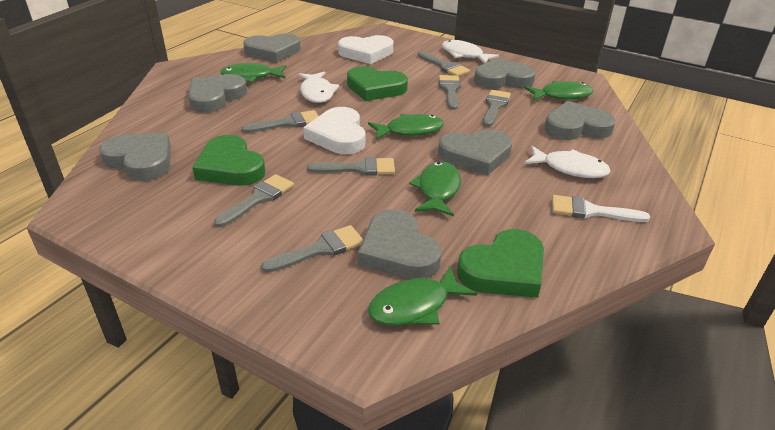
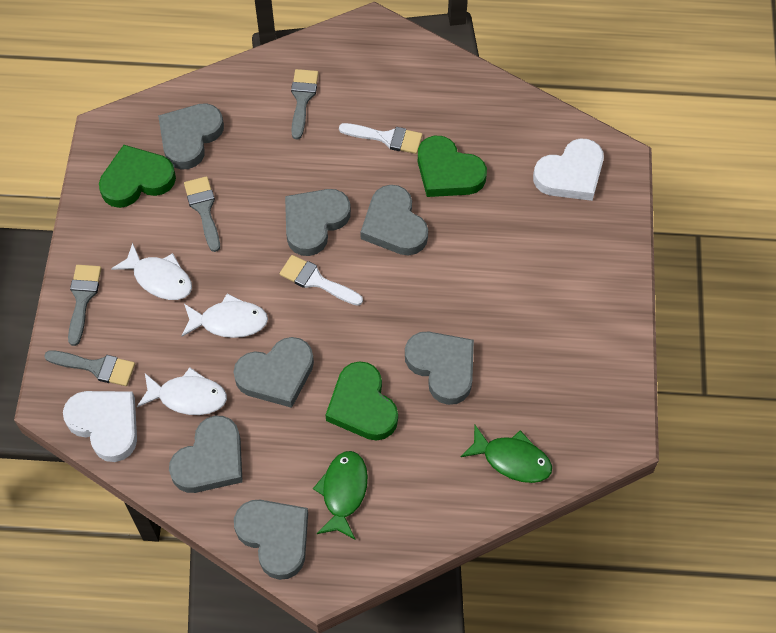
green fish: [220,63,286,83] [368,114,444,140] [368,266,477,326] [409,162,461,216] [524,81,593,101] = 5 -> [313,451,368,540] [461,425,552,483] = 2
grey brush: [214,174,294,227] [241,110,319,133] [261,225,363,273] [307,157,395,176] [418,51,470,76] [439,75,461,110] [483,90,511,127] = 7 -> [44,350,135,386] [68,265,101,346] [184,176,220,252] [291,69,318,139] = 4
white brush: [552,195,650,222] = 1 -> [279,255,363,306] [339,123,423,154] = 2

